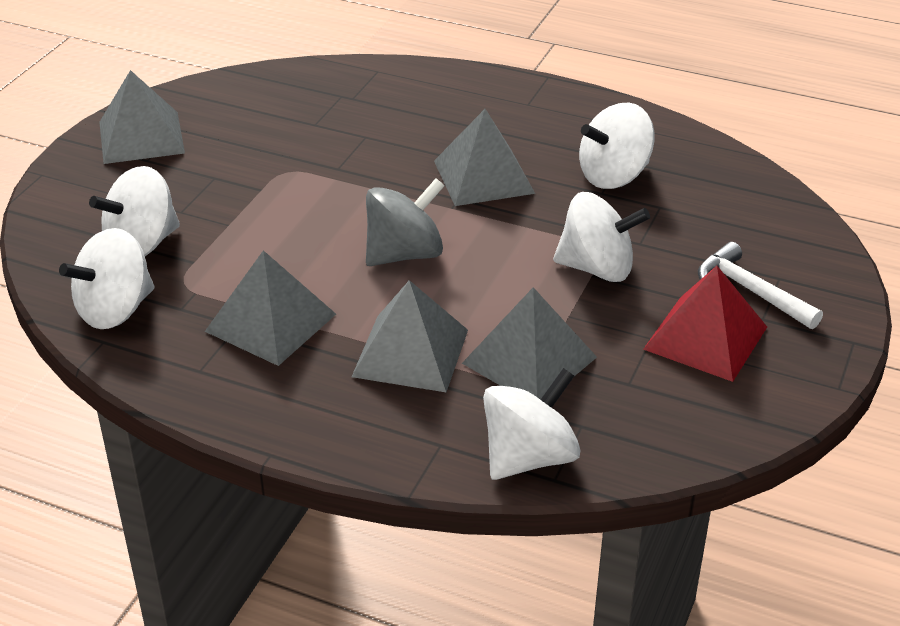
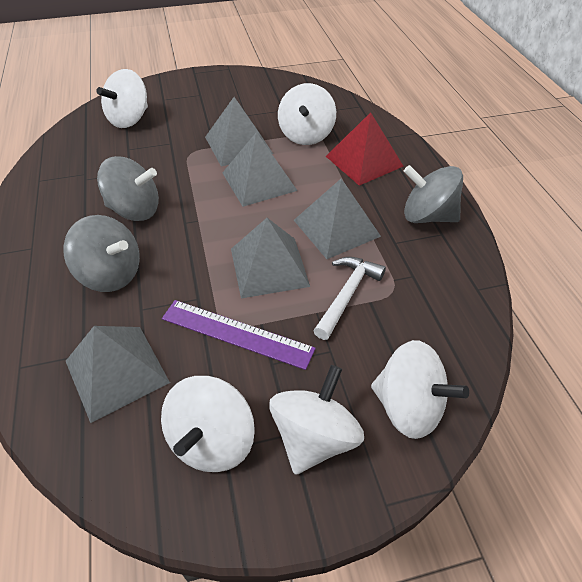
grey spinning top: [366,178,445,266] = 1 -> [63,215,140,292] [97,156,159,221] [403,165,463,223] = 3
purple ruler: none = 0 -> [162,300,316,370] = 1

